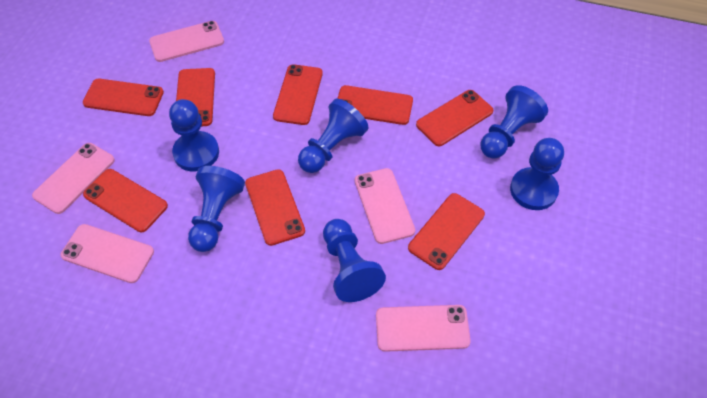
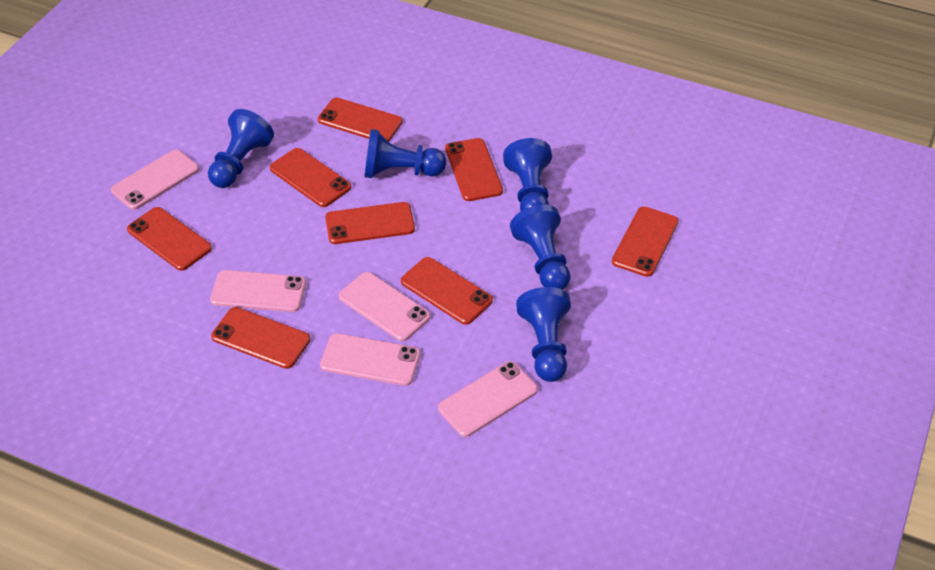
blue pawn: [169,99,219,172] [188,166,245,252] [298,99,369,173] [323,219,386,302] [481,85,548,159] [510,138,564,210] = 6 -> [208,109,274,188] [364,129,446,178] [503,138,552,211] [510,204,570,290] [516,287,571,382] = 5

